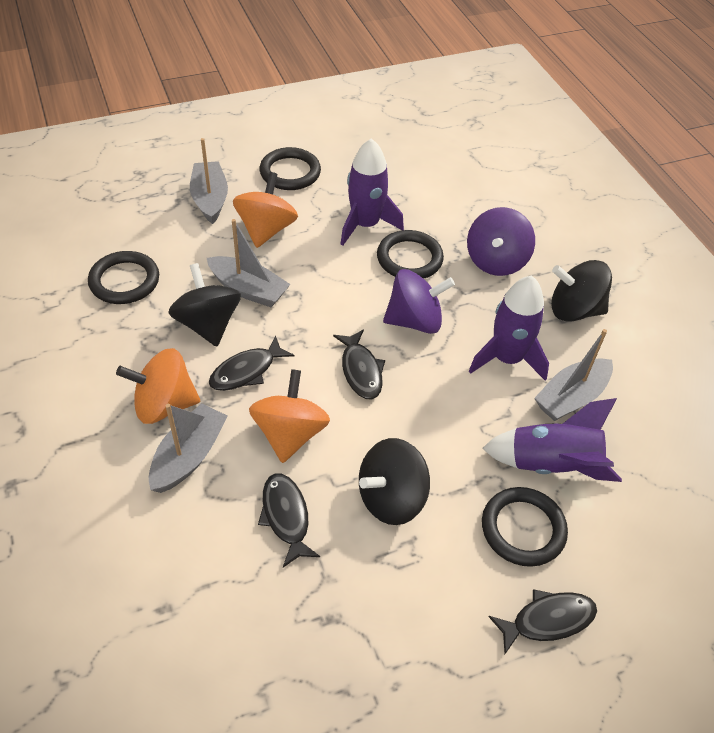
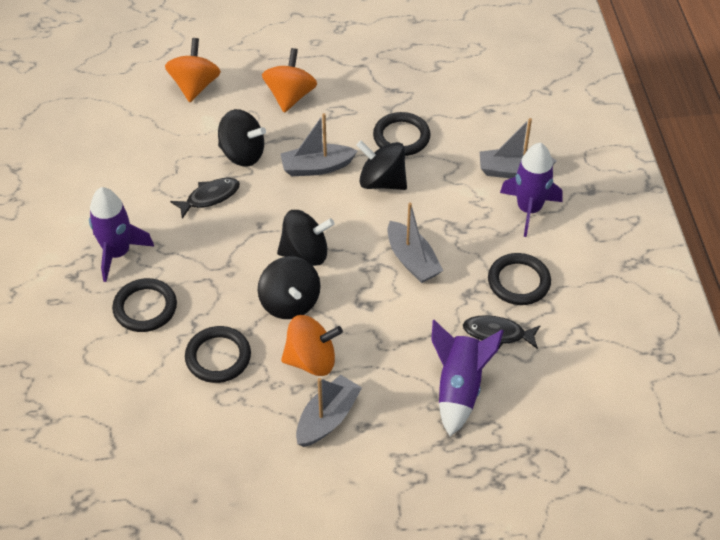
black fish: [209,335,294,391] [258,473,320,567] [333,329,385,399] [489,589,597,654] = 4 -> [170,178,240,219] [463,315,541,350] = 2
black spinning top: [168,263,241,347] [359,438,430,525] [551,260,612,322] = 3 -> [218,109,266,166] [258,256,321,319] [277,210,335,266] [356,141,407,190] = 4
purple spinning top: [383,269,455,334] [467,207,535,276] = 2 -> none = 0

